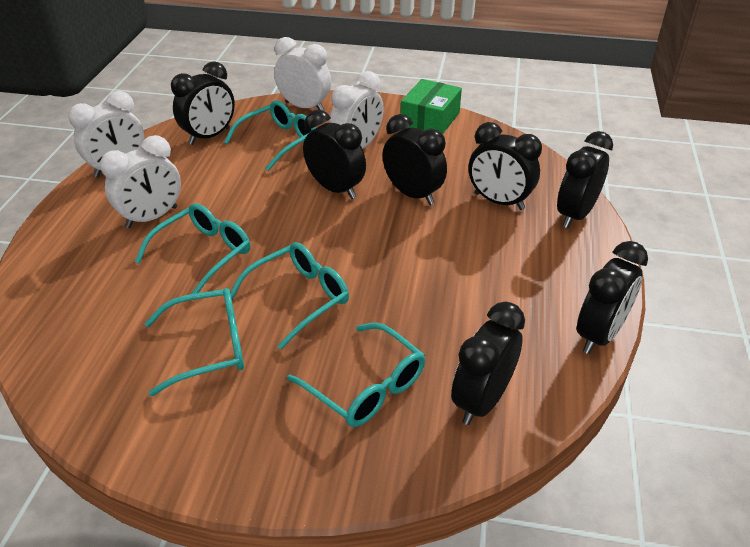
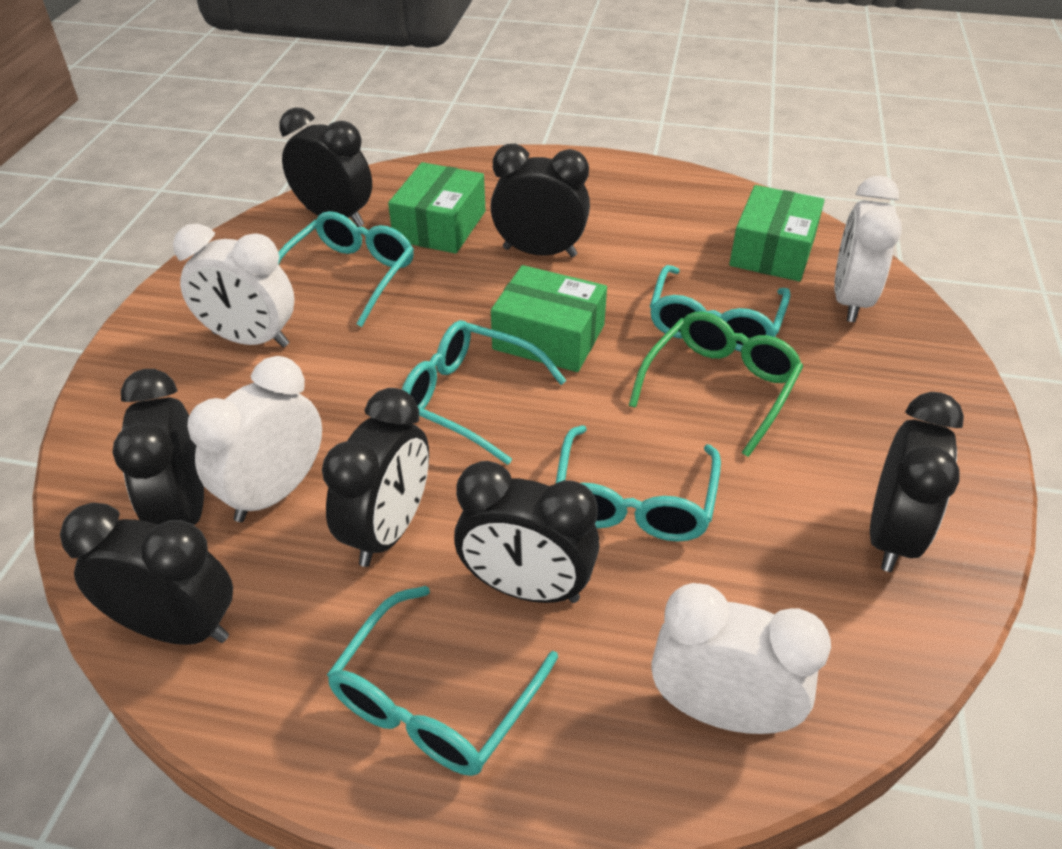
green box: [401,79,462,134] = 1 -> [388,162,486,254] [491,265,607,372] [729,185,825,281] = 3
green glasses: none = 0 -> [629,312,803,457] = 1

